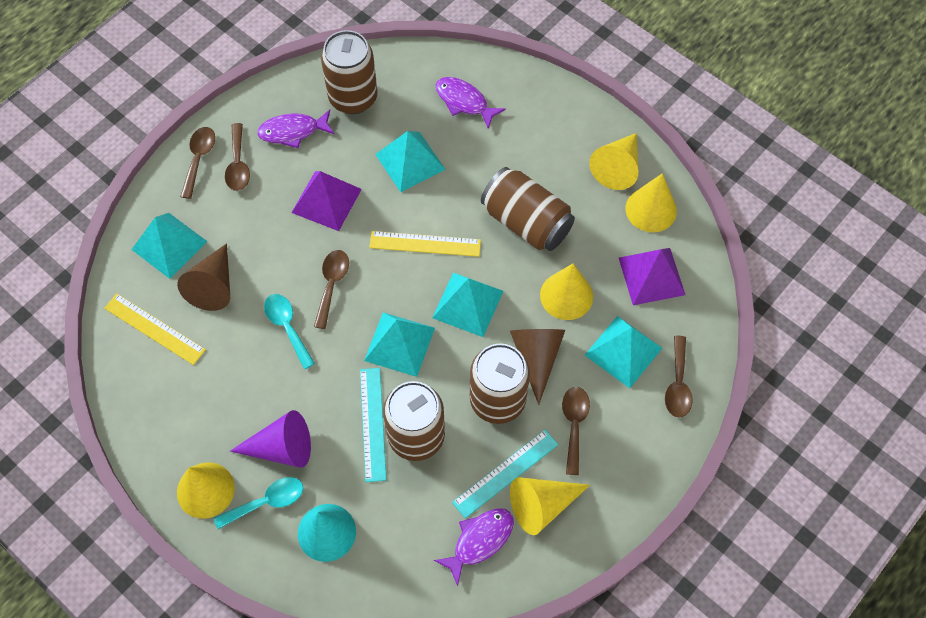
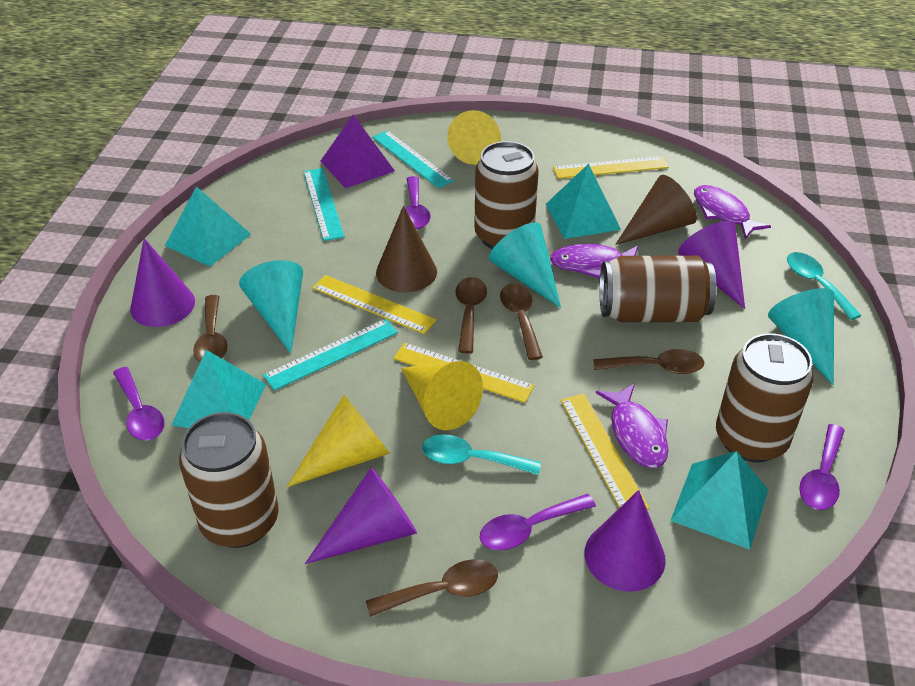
purple cone: [230,410,311,468] = 1 -> [130,238,195,327] [305,467,417,564] [585,490,666,592] [678,221,745,309] = 4
purple pyramid: [292,171,362,231] [619,248,685,305] = 2 -> [321,115,395,188] = 1
purple spoon: none = 0 -> [113,367,165,441] [405,176,431,229] [480,494,596,550] [799,424,845,510] = 4
turquoise cone: [298,504,356,562] = 1 -> [239,260,303,354] [489,222,561,308] [768,288,834,385] = 3
turquoise pyramid: [131,213,207,279] [364,312,435,377] [375,131,446,192] [432,273,503,337] [585,316,662,388] = 5 -> [165,186,251,267] [172,350,266,428] [546,164,621,239] [670,451,768,550] = 4
turquoise ruler: [360,368,386,482] [452,430,558,518] = 2 -> [263,319,398,391] [303,168,345,241] [372,130,454,188] = 3
yellow cone: [177,462,235,519] [510,477,590,535] [540,264,593,320] [589,133,638,190] [626,173,677,232] = 5 -> [286,395,390,487] [401,361,483,431] [447,110,501,165] = 3
yellow ruler: [104,294,206,365] [369,231,481,257] = 2 -> [312,275,437,334] [393,343,535,403] [553,156,669,179] [561,394,649,510] = 4

